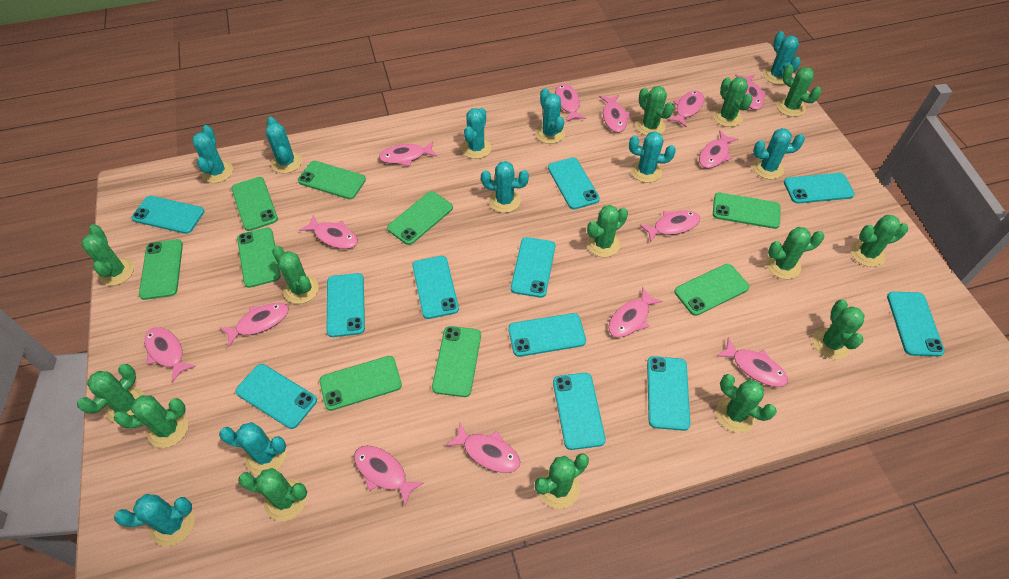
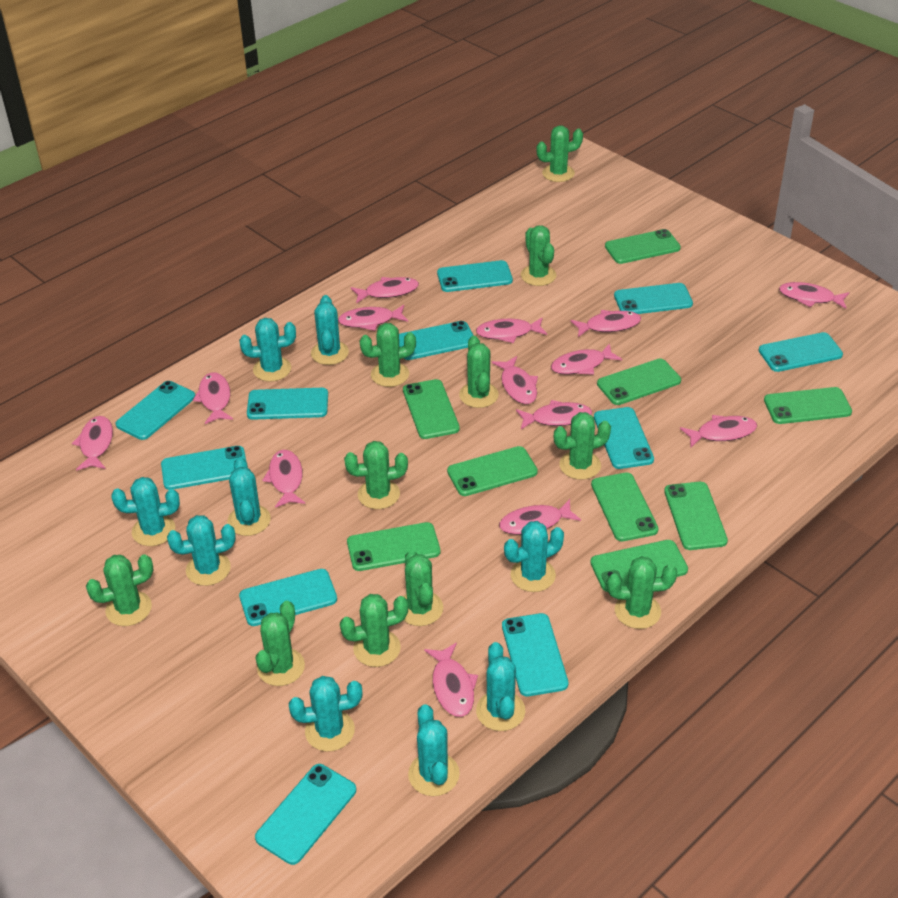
green cactus: [77,364,145,423] [81,224,134,286] [114,395,188,448] [238,468,307,521] [272,246,319,304] [535,453,589,509] [587,205,628,257] [636,86,674,136] [713,77,753,127] [716,374,777,432] [766,227,824,279] [776,64,821,117] [813,300,865,359] [851,215,908,267] = 14 -> [86,555,153,626] [256,601,305,686] [340,594,408,667] [344,441,408,509] [360,323,416,387] [403,550,443,626] [459,336,499,408] [521,226,556,286] [536,125,583,182] [554,412,611,480] [607,556,677,629] = 11
turquoise cactus: [114,494,195,547] [192,125,233,183] [219,422,286,475] [266,117,302,173] [462,108,492,159] [481,161,529,213] [535,88,565,144] [629,132,676,183] [753,128,805,179] [763,31,801,85] = 10 -> [111,477,180,546] [167,515,236,586] [227,457,271,536] [239,318,296,382] [289,676,362,752] [311,295,349,365] [408,704,460,796] [476,642,525,731] [504,521,564,592] = 9

